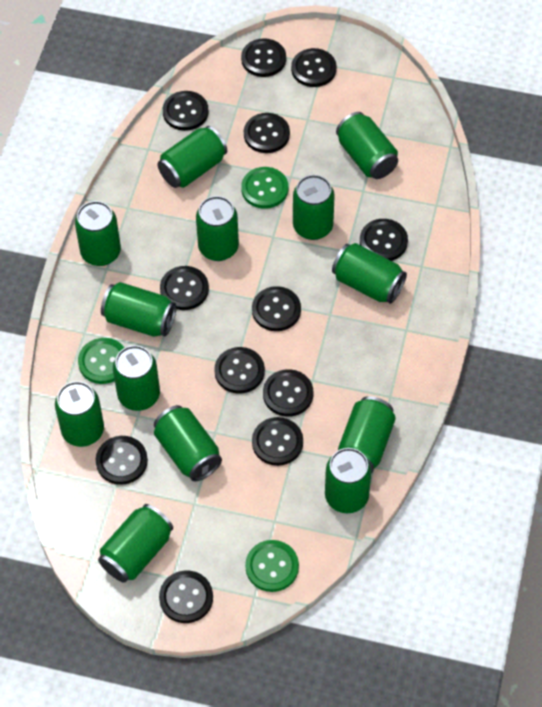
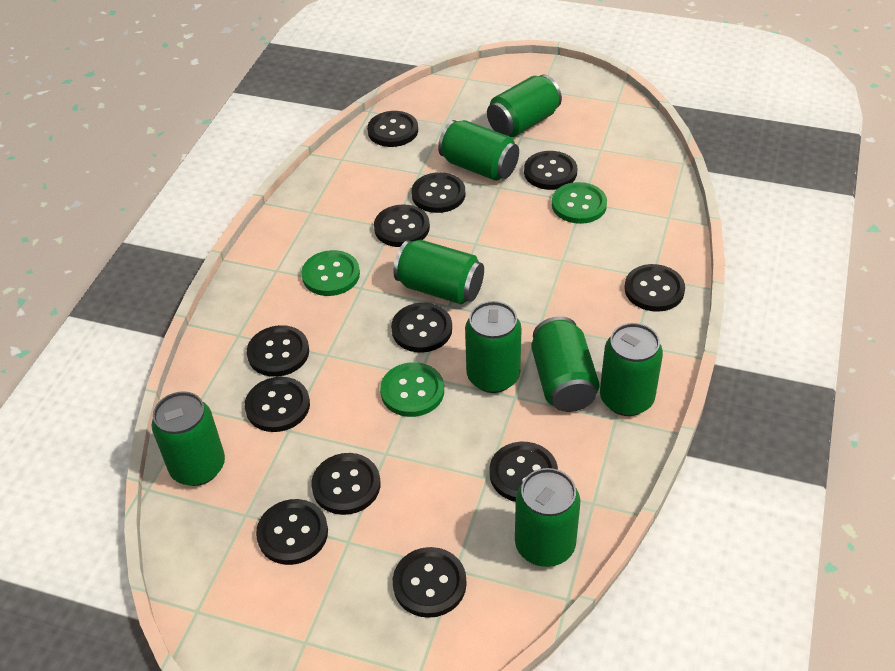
green can: [55,381,104,447] [75,201,121,266] [98,504,173,583] [101,282,176,337] [113,345,160,411] [154,405,222,481] [157,126,227,188] [196,196,239,261] [293,175,335,240] [325,448,371,513] [332,243,407,304] [336,112,398,179] [338,396,396,473] = 13 -> [152,391,225,486] [393,240,484,304] [438,120,519,181] [465,301,522,393] [487,75,562,137] [515,468,580,567] [531,316,600,412] [600,323,663,416] = 8

